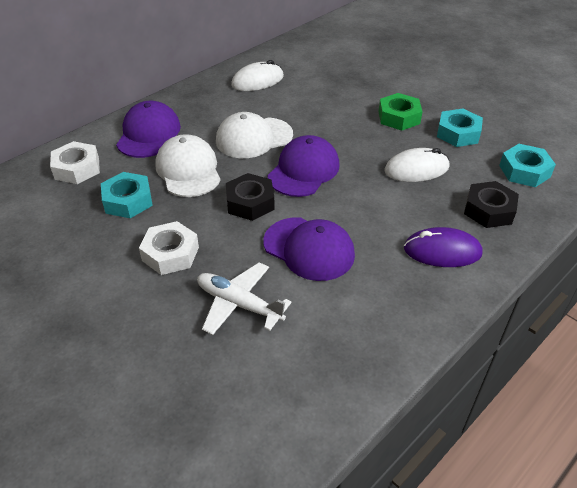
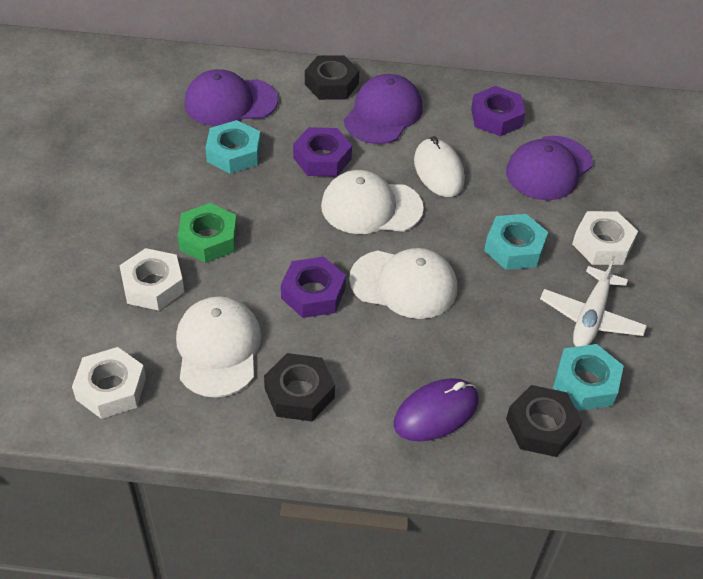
black nut: [226,173,275,221] [464,181,519,228] = 2 -> [264,353,335,421] [305,56,360,100] [506,385,582,457] = 3
purple nut: none = 0 -> [281,257,346,318] [293,127,352,177] [471,86,525,136] = 3
white cap: [155,134,221,197] [216,112,293,158] = 2 -> [176,296,261,397] [321,170,424,234] [349,248,457,319] = 3
white mouse: [231,60,284,91] [384,148,449,182] = 2 -> [414,136,465,197] = 1
white nut: [50,141,100,184] [139,221,199,275] = 2 -> [72,347,146,419] [119,248,184,311] [572,211,638,265] = 3

